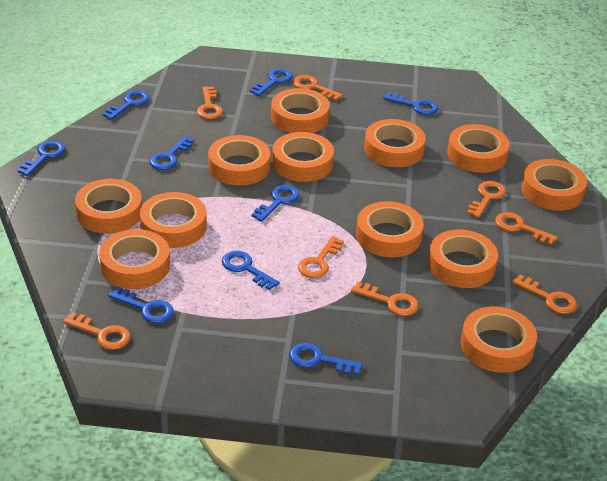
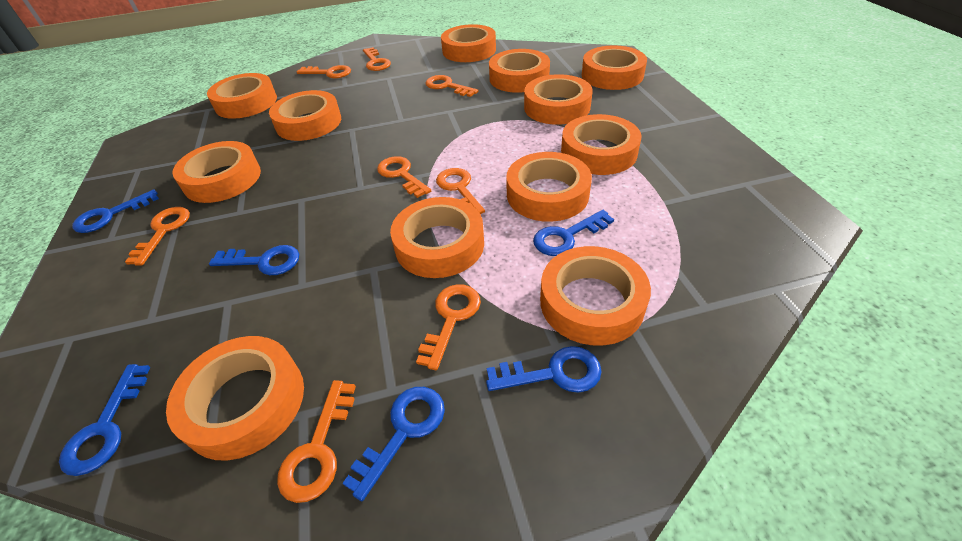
blue key: [17,141,65,176] [103,90,150,120] [108,287,174,323] [149,136,194,170] [222,251,280,290] [250,69,293,96] [252,185,300,222] [289,343,363,375] [383,92,438,115] = 9 -> [59,364,150,476] [72,189,159,233] [209,245,299,275] [342,387,445,501] [486,346,602,393] [533,210,614,256] = 6

